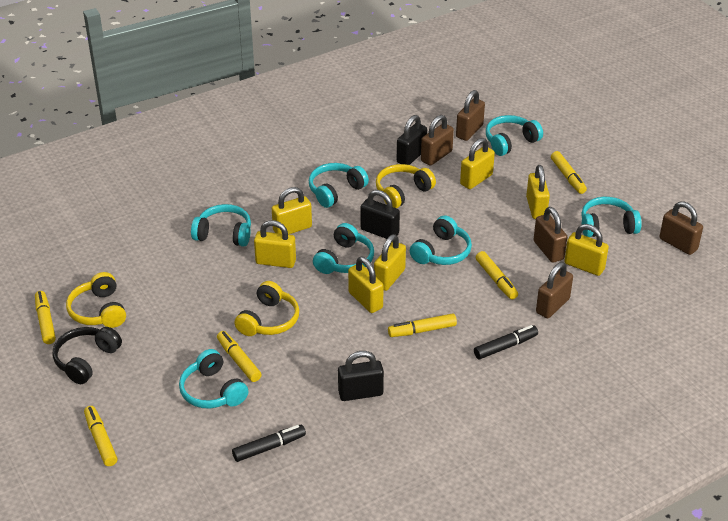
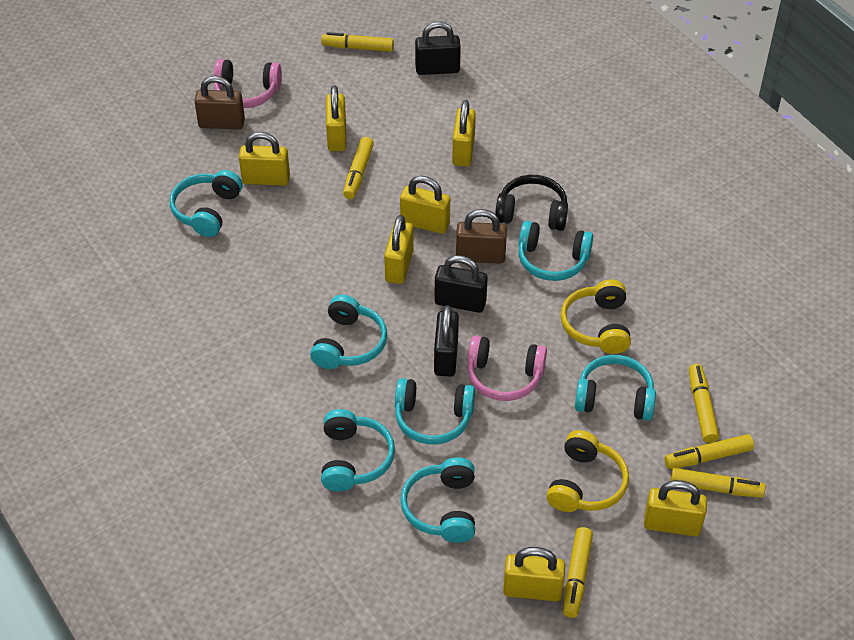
black marker: [232,425,306,462] [474,325,538,359] = 2 -> none = 0
brown padlock: [421,115,454,166] [456,90,485,141] [534,207,567,263] [536,262,573,318] [660,201,703,255] = 5 -> [194,76,245,129] [456,209,507,264] = 2
pink headphones: none = 0 -> [214,59,282,108] [468,335,547,401] = 2
yellow headphones: [66,272,126,328] [234,281,299,336] [376,164,436,208] = 3 -> [546,430,629,512] [561,279,631,354] = 2

